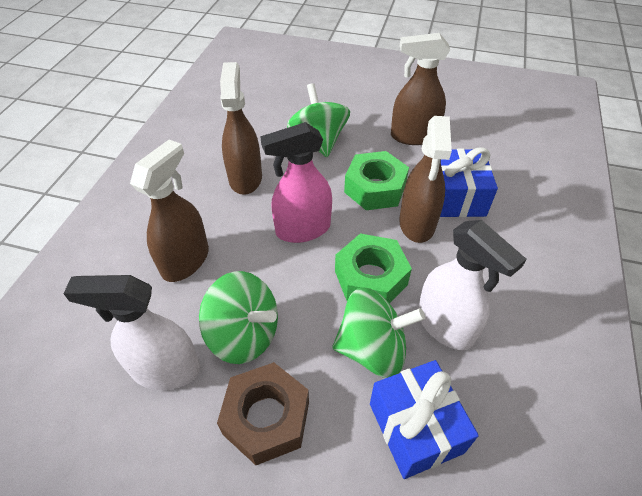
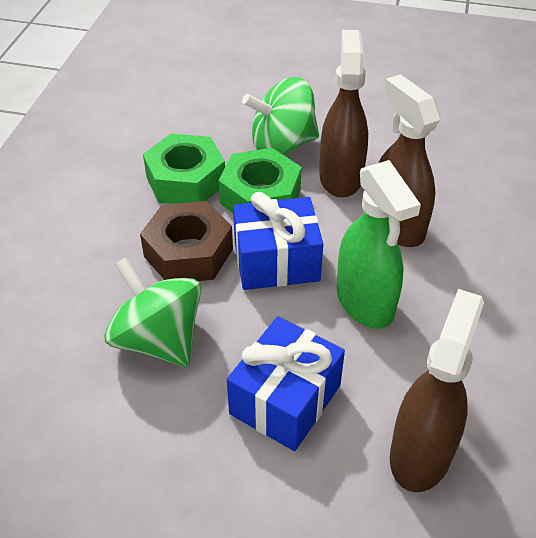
brown spray bottle: [130,140,209,282] [220,62,262,195] [391,33,450,145] [399,116,452,243] = 4 -> [319,30,368,198] [378,74,441,247] [390,289,484,492] = 3
green spinning top: [199,271,278,364] [287,83,350,157] [332,287,425,378] = 3 -> [104,257,201,367] [242,77,319,155] = 2
green spray bottle: none = 0 -> [337,160,421,329] = 1
pink spray bottle: [260,122,332,243] = 1 -> none = 0
white spray bottle: [63,275,200,390] [418,220,527,350] = 2 -> none = 0

